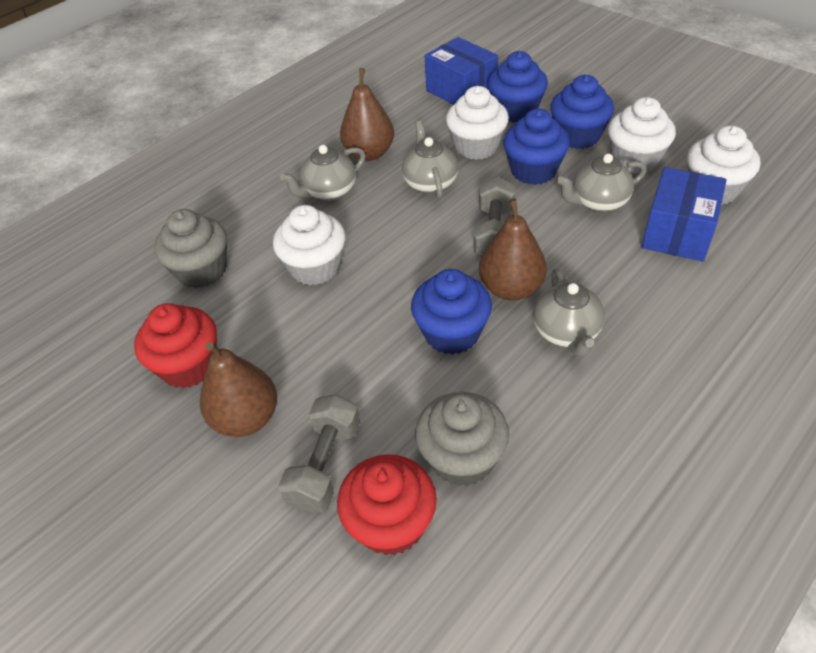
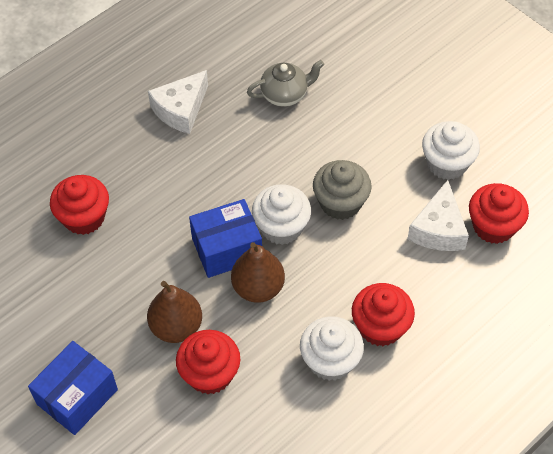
blue cupcake: [411,269,492,355] [488,51,548,123] [503,109,570,185] [550,75,614,149] = 4 -> none = 0
brown pear: [200,342,277,437] [340,68,394,161] [479,198,547,301] = 3 -> [147,281,202,343] [231,242,285,303] = 2
grey cupcake: [154,209,227,288] [415,392,509,486] = 2 -> [313,160,372,220] = 1
grey dumbbell: [278,394,360,513] [474,177,515,256] = 2 -> none = 0
grey teapot: [280,145,366,201] [402,121,458,199] [533,269,605,357] [557,154,647,213] = 4 -> [247,60,324,107] = 1
red cupcake: [134,303,217,388] [337,454,437,555] = 2 -> [50,175,109,235] [176,330,240,394] [352,283,415,346] [469,183,529,244] = 4
white cheese: none = 0 -> [148,70,208,134] [408,180,469,251] = 2
white cupcake: [273,205,346,285] [446,86,509,160] [608,97,676,174] [687,125,761,205] = 4 -> [252,184,311,245] [300,316,364,381] [422,121,480,180] = 3

